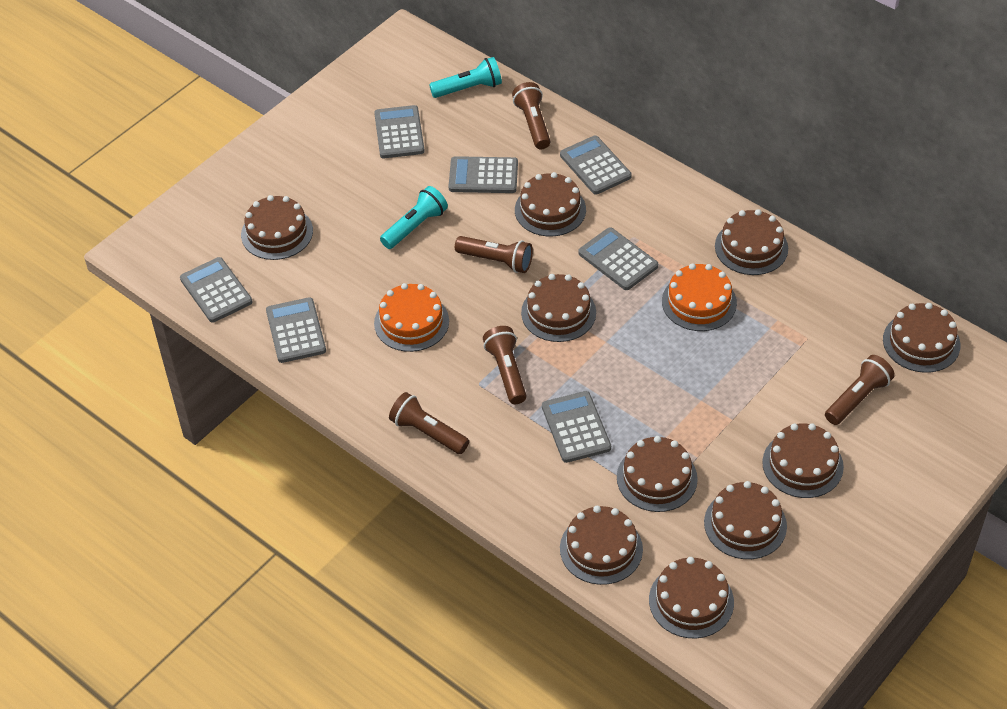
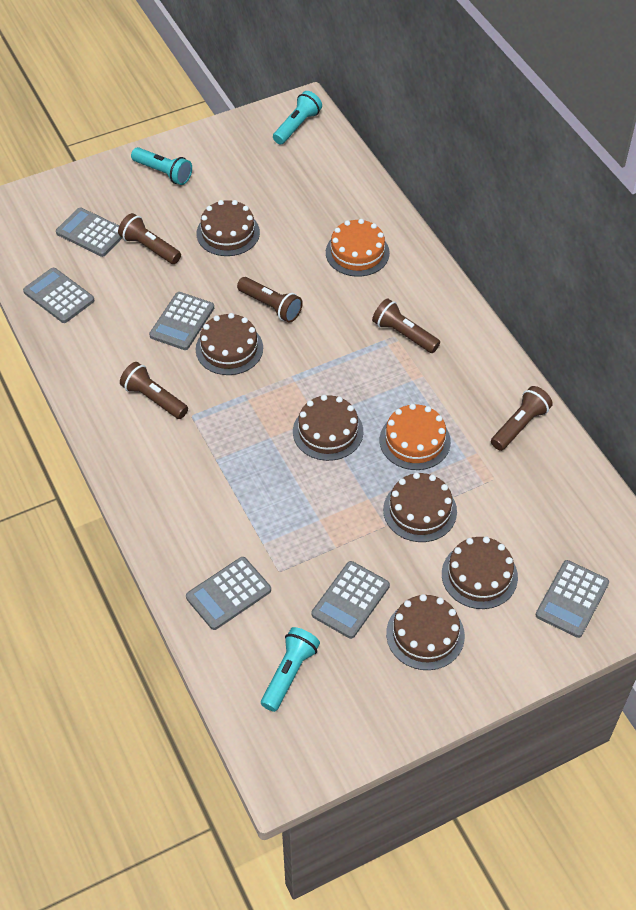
brown cake: [241,195,313,260] [515,172,586,236] [521,274,596,342] [560,506,643,585] [617,436,698,512] [649,557,734,638] [704,481,787,559] [715,209,788,275] [762,423,844,498] [883,303,960,373] = 10 -> [196,313,263,375] [197,200,260,256] [293,395,363,461] [383,472,457,542] [386,594,465,670] [442,536,518,609] = 6
grey calculator: [180,257,253,322] [266,297,326,363] [374,105,425,158] [449,156,518,193] [542,391,611,463] [560,136,632,195] [578,227,658,290] = 7 -> [23,268,95,323] [56,208,122,257] [149,292,214,350] [186,557,271,630] [312,561,390,639] [536,560,609,638] = 6
turquoise flashlight: [380,186,448,249] [429,57,502,98] = 2 -> [131,147,192,185] [261,627,320,712] [273,91,322,145] = 3

